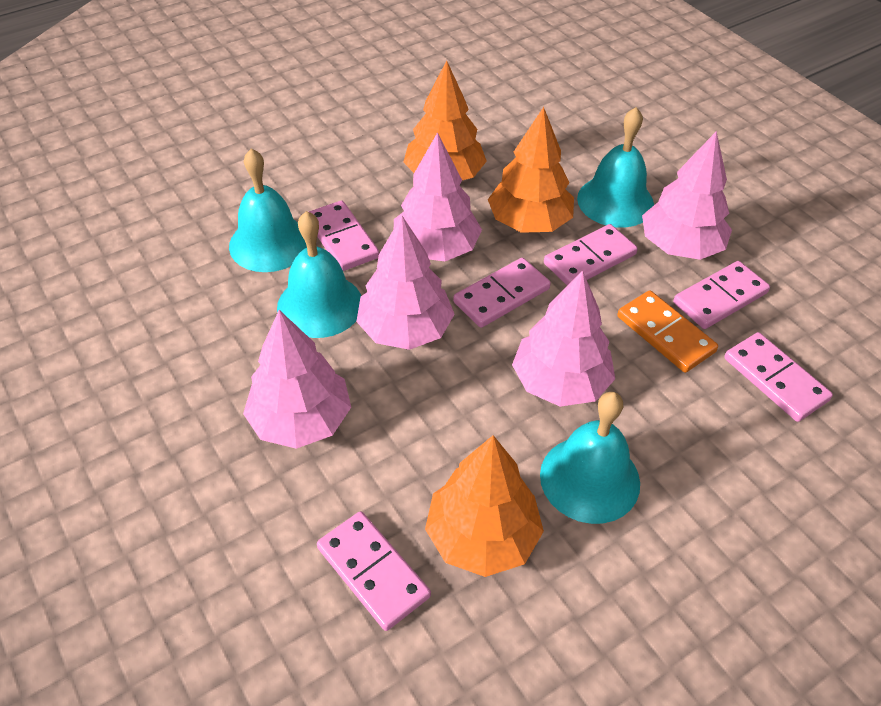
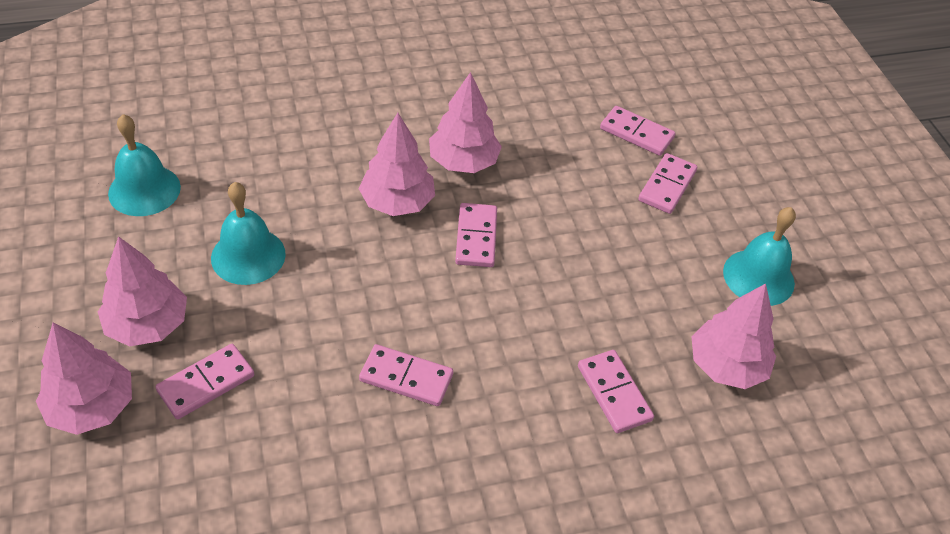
orange domino: [617,290,718,373] = 1 -> none = 0
orange tree: [403,60,487,180] [425,435,544,577] [488,107,574,233] = 3 -> none = 0
turquoise bell: [229,148,307,272] [277,211,361,338] [540,392,640,524] [577,107,654,228] = 4 -> [108,114,181,216] [211,182,286,285] [723,207,796,306] = 3

